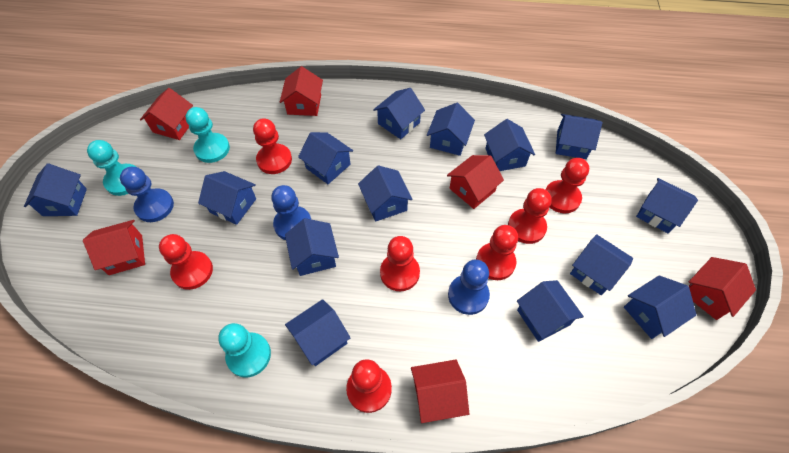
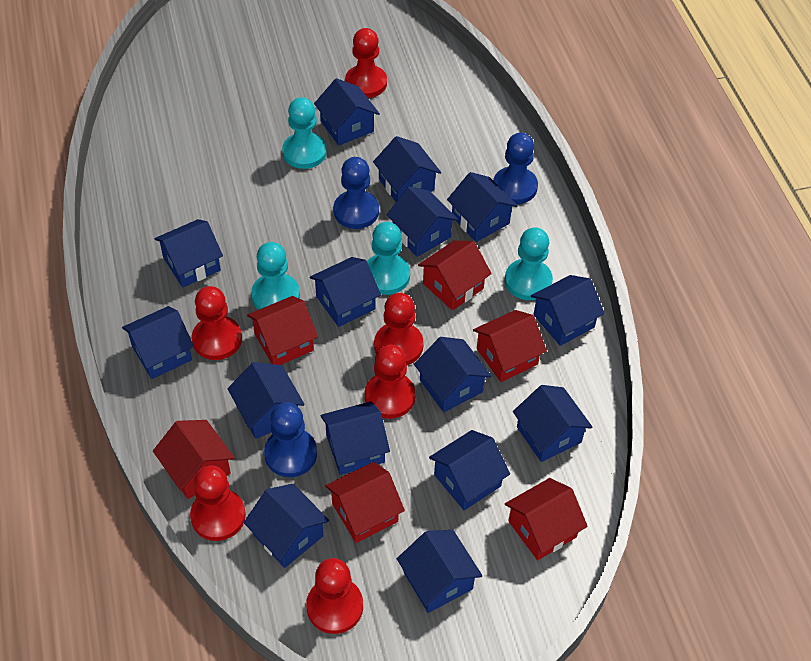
blue house: [24,163,87,216] [198,171,256,225] [285,218,339,276] [285,299,351,366] [298,132,353,184] [358,165,413,222] [373,88,425,139] [427,103,475,156] [484,119,535,171] [517,280,584,342] [556,114,602,159] [570,234,633,295] [624,275,697,339] [636,178,698,233] = 14 -> [122,306,194,379] [155,219,223,287] [228,362,305,439] [244,484,329,568] [310,257,381,327] [314,78,380,145] [320,401,390,475] [373,136,441,202] [387,187,458,257] [397,530,483,613] [414,337,492,412] [429,430,510,510] [447,172,518,242] [513,385,593,462] [531,275,605,346] = 15
red pawn: [159,234,213,290] [253,118,292,174] [346,359,392,413] [380,236,420,291] [476,225,518,280] [508,188,552,244] [545,158,589,213] = 7 -> [190,465,246,541] [192,286,242,360] [306,558,363,634] [345,28,387,98] [365,344,416,419] [374,293,424,365] = 6
turquoise pawn: [87,140,136,196] [185,107,230,163] [218,323,271,378] = 3 -> [251,242,300,310] [282,97,327,169] [367,222,410,295] [505,227,553,300] = 4

